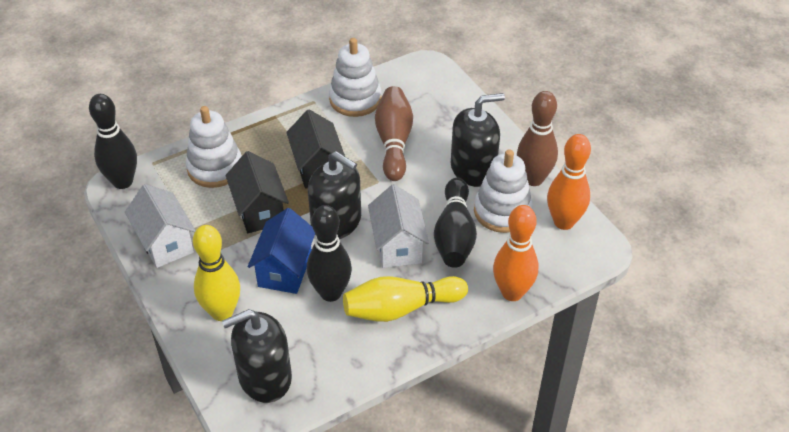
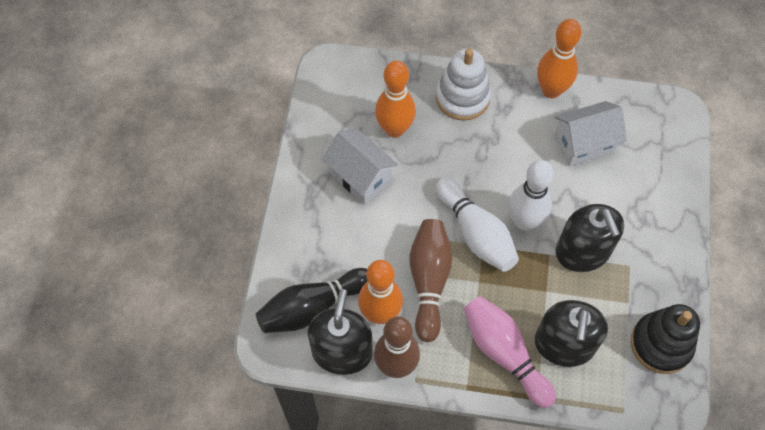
black bowling pin: [89,94,137,189] [307,205,352,302] [434,178,477,268] = 3 -> [256,268,368,333] = 1
black house: [226,151,289,233] [286,109,345,189] = 2 -> none = 0
black stacking toy: none = 0 -> [631,304,700,374] = 1
blue house: [248,208,315,294] = 1 -> none = 0
orange bowling pin: [493,205,538,301] [547,134,591,230] = 2 -> [358,260,403,324] [375,61,416,138] [537,19,581,98] = 3
pink bowling pin: none = 0 -> [464,296,556,408] = 1
white bowling pin: none = 0 -> [436,177,519,272] [508,160,554,231] = 2
white stacking toy: [186,106,242,188] [329,38,382,117] [474,149,533,233] = 3 -> [436,49,491,121] = 1
yellow bowling pin: [193,225,240,321] [343,276,468,322] = 2 -> none = 0

